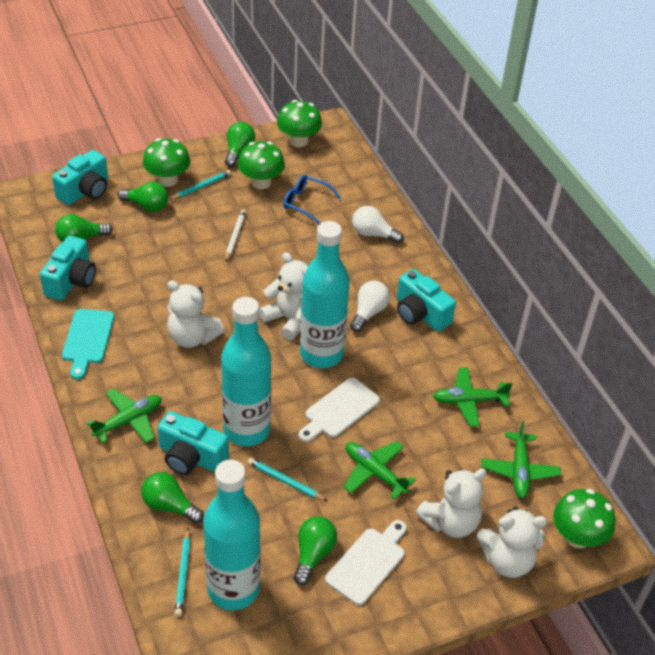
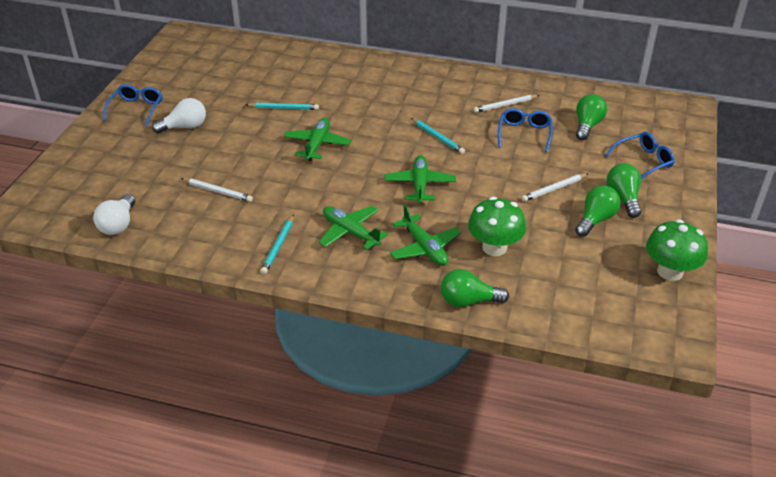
blue glasses: [283,175,341,224] = 1 -> [103,84,162,126] [498,108,553,152] [605,132,675,179] = 3
green light bulb: [55,214,113,243] [118,182,168,212] [141,472,204,524] [225,122,255,167] [294,517,337,585] = 5 -> [441,269,509,307] [575,185,620,237] [576,94,607,140] [607,164,641,218] = 4
green mushroom: [143,138,190,187] [238,141,285,189] [277,100,322,147] [553,489,616,548] = 4 -> [468,197,526,256] [646,219,708,281] = 2
turquoise bottle: [203,460,261,610] [221,297,271,447] [300,221,350,368] = 3 -> none = 0
turquoise camera: [40,236,96,301] [52,150,108,205] [158,411,229,475] [397,269,456,332] = 4 -> none = 0
turquoise cutting board: [62,309,114,379] = 1 -> none = 0
white cutting board: [298,378,380,442] [325,520,407,605] = 2 -> none = 0
white pencil: [225,209,246,262] = 1 -> [180,178,253,202] [473,95,539,113] [521,173,589,202] = 3
white teddy bear: [167,280,225,348] [259,252,308,340] [416,469,487,538] [477,507,547,578] = 4 -> none = 0

